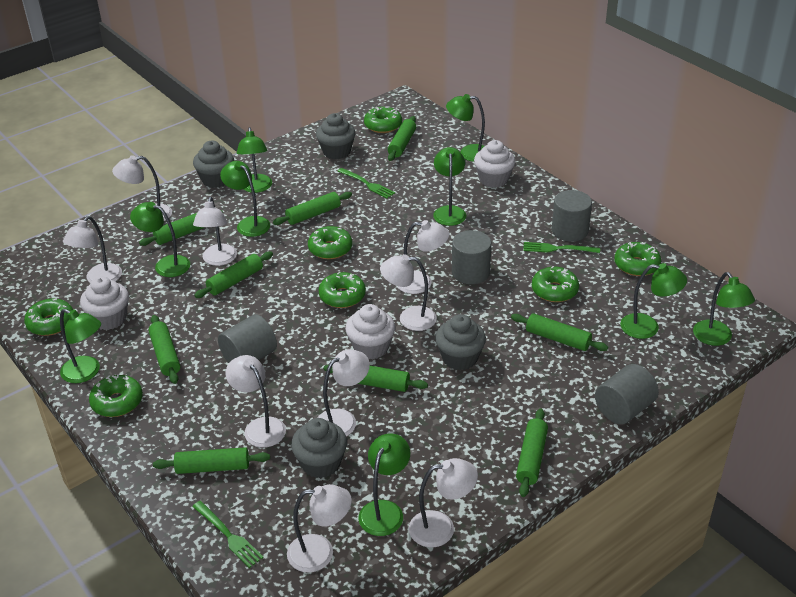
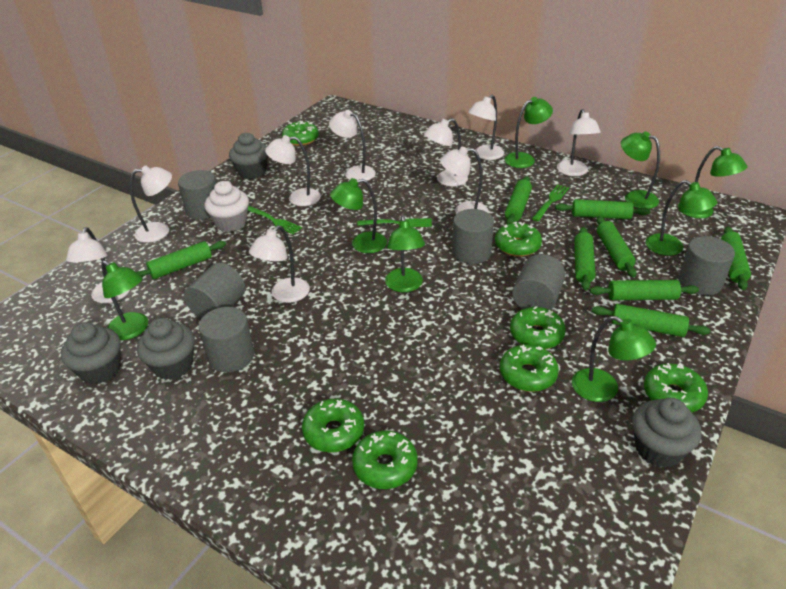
green lamp: [60,309,101,383] [130,202,190,277] [220,161,270,237] [237,127,272,193] [358,433,410,536] [433,147,466,226] [446,94,485,162] [620,263,687,339] [693,272,755,346] = 9 -> [102,260,148,340] [330,178,387,253] [385,216,425,292] [505,97,553,168] [572,316,656,402] [621,131,660,209] [646,180,718,256] [678,146,747,218] = 8
green rolling pin: [139,210,223,246] [148,315,180,384] [153,447,270,474] [194,251,273,298] [273,192,352,225] [323,365,428,392] [388,116,416,161] [511,314,608,351] [516,409,548,497] = 9 -> [136,241,226,279] [505,176,532,224] [555,199,650,219] [574,227,595,291] [590,280,699,300] [592,304,711,337] [597,216,636,277] [721,226,751,290] = 8
grey cylinder: [218,314,277,363] [452,230,492,284] [552,190,592,242] [595,364,659,424] = 4 -> [178,170,216,220] [184,263,245,319] [199,307,254,372] [452,209,494,264] [512,254,565,310] [678,236,735,295] = 6
white cupcake: [80,276,129,330] [345,304,395,360] [474,140,515,188] = 3 -> [204,181,249,232] = 1

